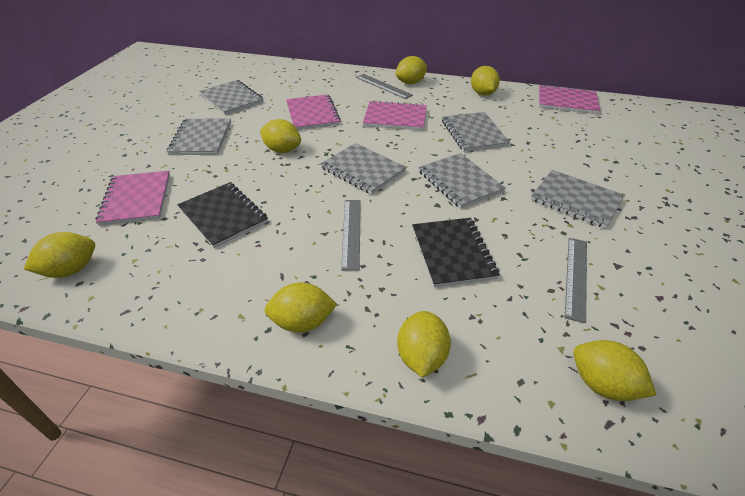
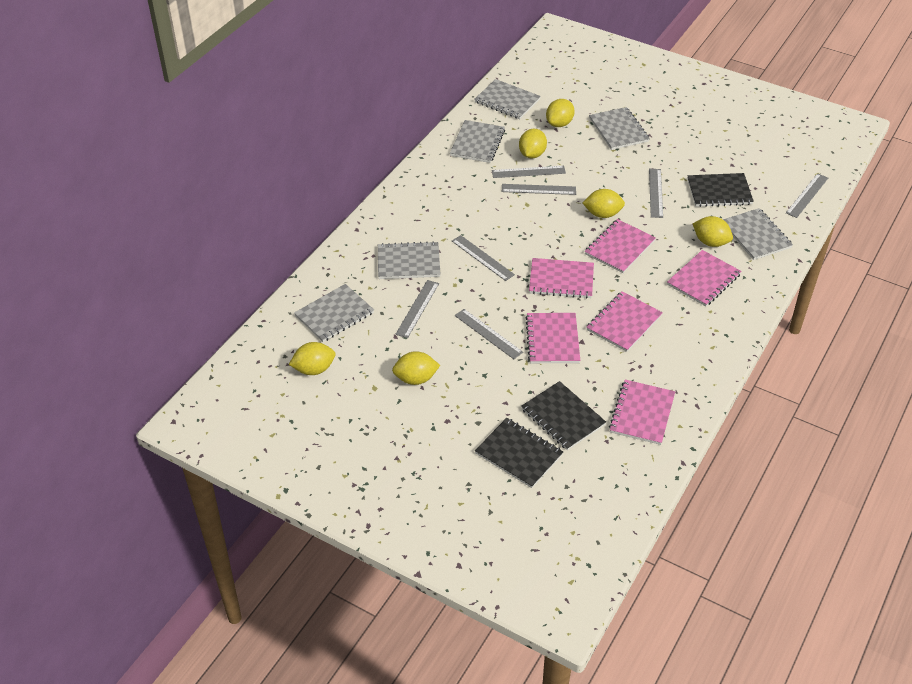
black notebook: [177,182,268,248] [412,218,500,287] = 2 -> [475,418,563,488] [521,381,606,450] [687,173,754,207] = 3
grey ruler: [341,200,361,271] [356,74,413,99] [565,238,587,323] = 3 -> [395,280,439,338] [452,235,515,281] [455,309,523,359] [492,166,566,178] [502,184,576,195] [649,169,663,218] [786,173,828,218] = 7
pink notebook: [95,171,170,225] [286,94,341,130] [363,100,427,130] [539,85,600,114] = 4 -> [526,313,580,363] [529,258,594,299] [584,219,656,273] [587,291,663,352] [609,380,675,445] [667,250,741,306] = 6
yellow lemon: [24,232,95,278] [260,119,301,153] [264,282,337,333] [395,56,427,84] [397,311,451,378] [471,66,500,96] [573,340,656,401] = 7 -> [289,342,336,375] [392,351,440,385] [519,129,547,158] [546,99,575,127] [583,189,625,218] [693,216,733,247] = 6

